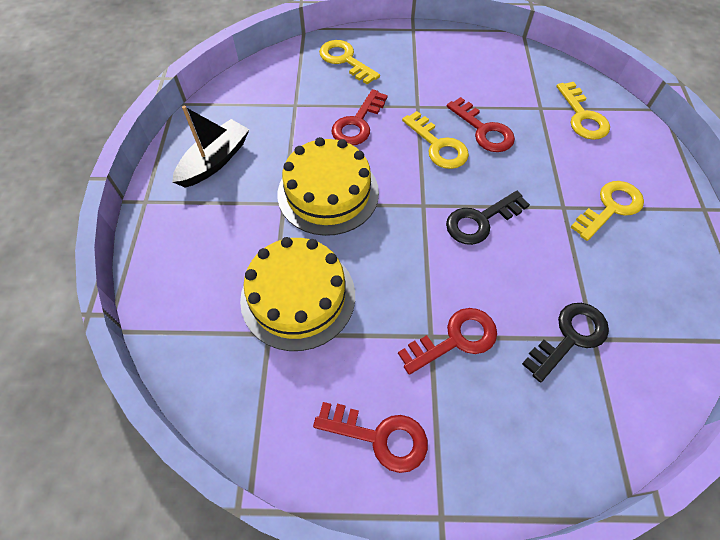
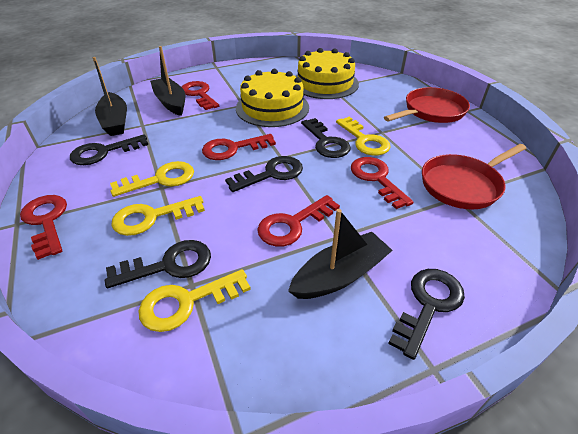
black boat: [172,106,250,188] = 1 -> [92,57,127,136] [150,46,185,116] [288,209,393,299] = 3
black key: [446,191,530,245] [522,303,609,382] = 2 -> [70,134,148,165] [105,240,211,289] [225,156,303,192] [301,118,351,158] [388,269,465,360] = 5
red key: [313,402,428,473] [331,89,388,145] [398,308,497,375] [447,97,515,152] = 4 -> [20,195,67,260] [182,81,219,110] [202,134,276,160] [257,195,340,247] [351,157,414,209] = 5
red pan: none = 0 -> [384,87,470,123] [422,144,527,209] = 2

